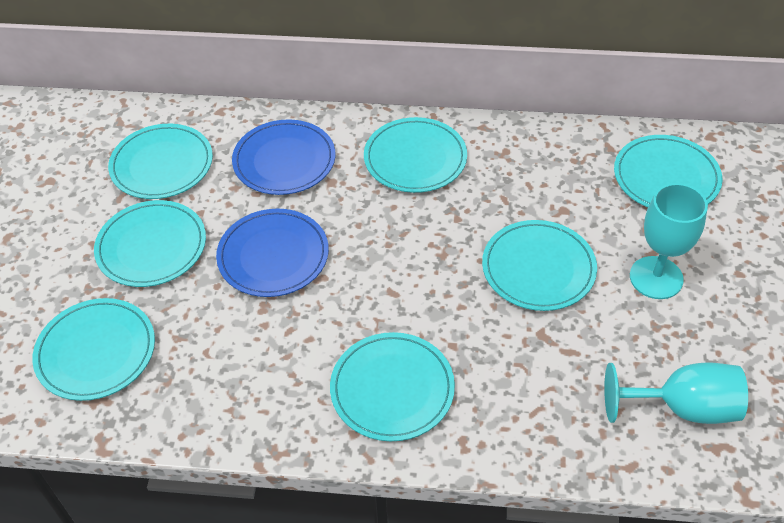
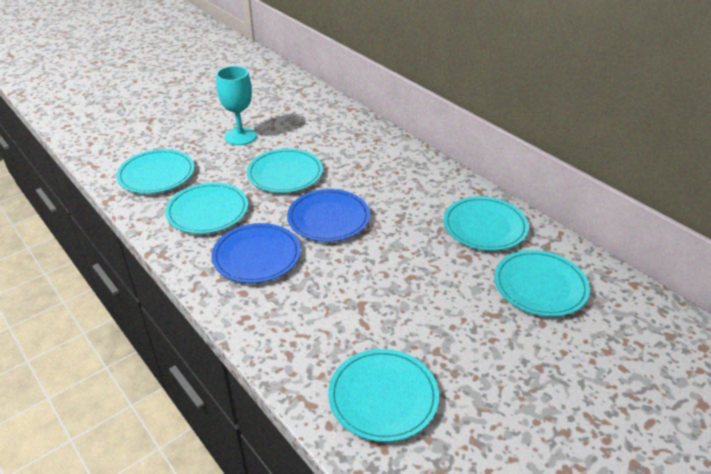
turquoise goblet: [604,363,748,424] [630,183,708,299] = 2 -> [216,66,257,145] = 1
turquoise plate: [32,298,155,401] [94,200,206,287] [108,124,213,199] [330,332,455,441] [364,117,467,193] [482,220,597,311] [614,135,722,207] = 7 -> [116,149,195,194] [165,183,248,234] [247,149,323,193] [328,349,439,442] [444,196,529,251] [494,250,590,317] = 6

